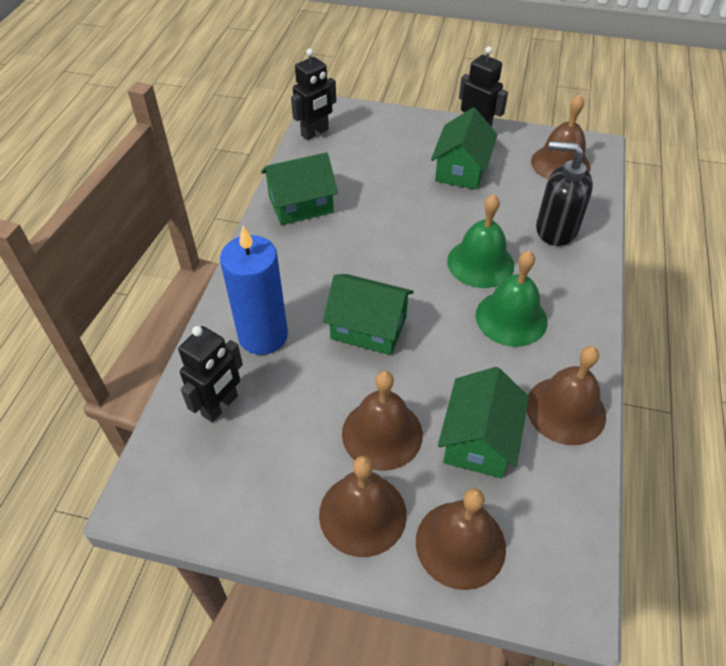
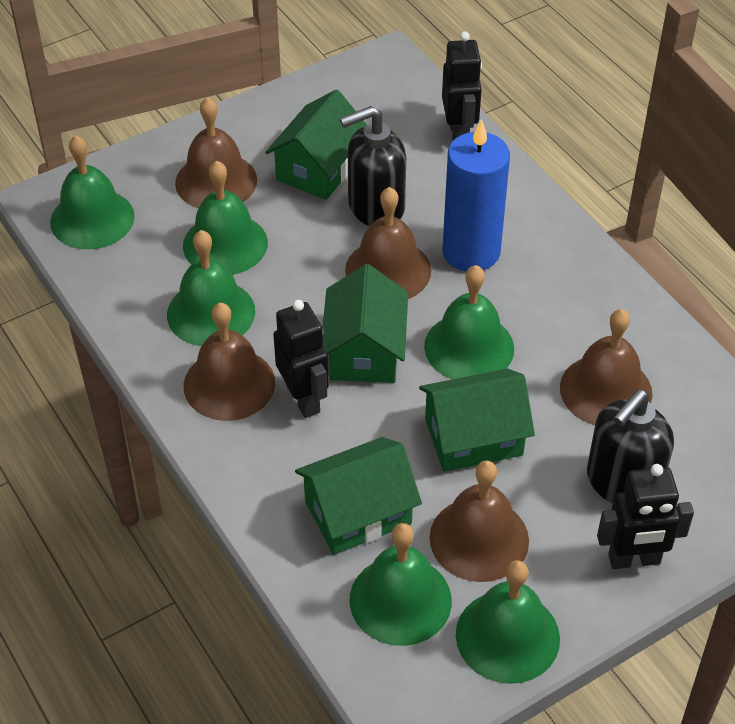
black soap dispenser: [536,141,593,246] = 1 -> [340,106,406,226] [587,390,674,504] = 2
green bell: [447,194,514,288] [476,250,547,347] = 2 -> [50,135,135,250] [167,230,255,346] [183,161,268,275] [349,523,452,646] [424,265,514,379] [456,560,560,684] = 6

